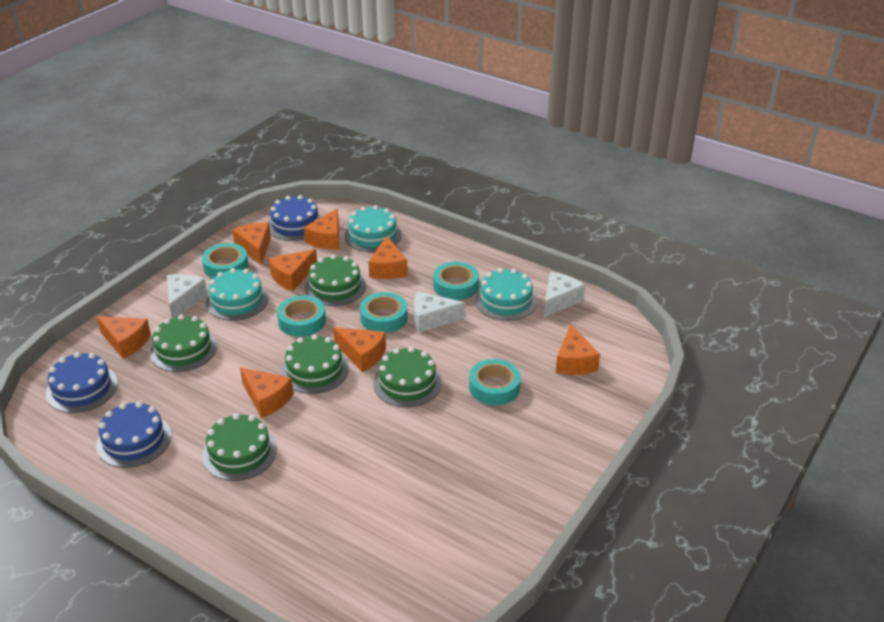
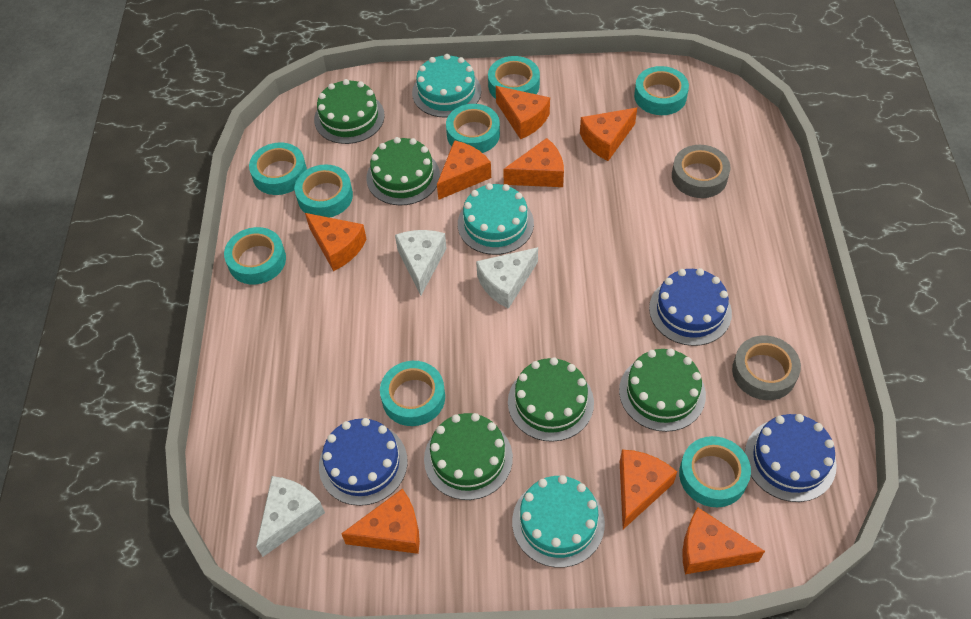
grey tape: none = 0 -> [672,145,730,198] [732,336,801,400] = 2
turquoise tape: [202,243,249,279] [277,295,326,337] [360,292,408,333] [433,262,479,300] [469,359,521,405] = 5 -> [224,227,286,284] [249,143,307,195] [295,164,353,218] [380,361,445,426] [446,104,500,153] [488,56,540,99] [634,66,689,115] [679,436,751,507] = 8

